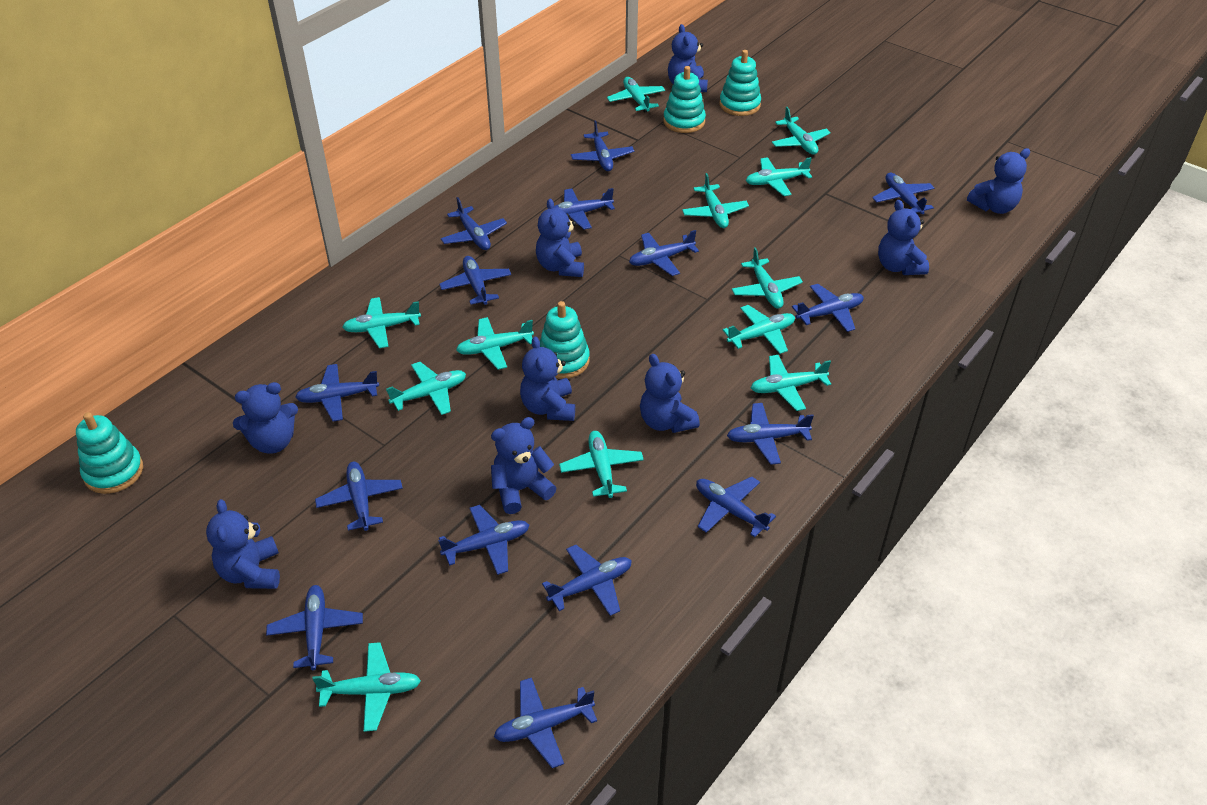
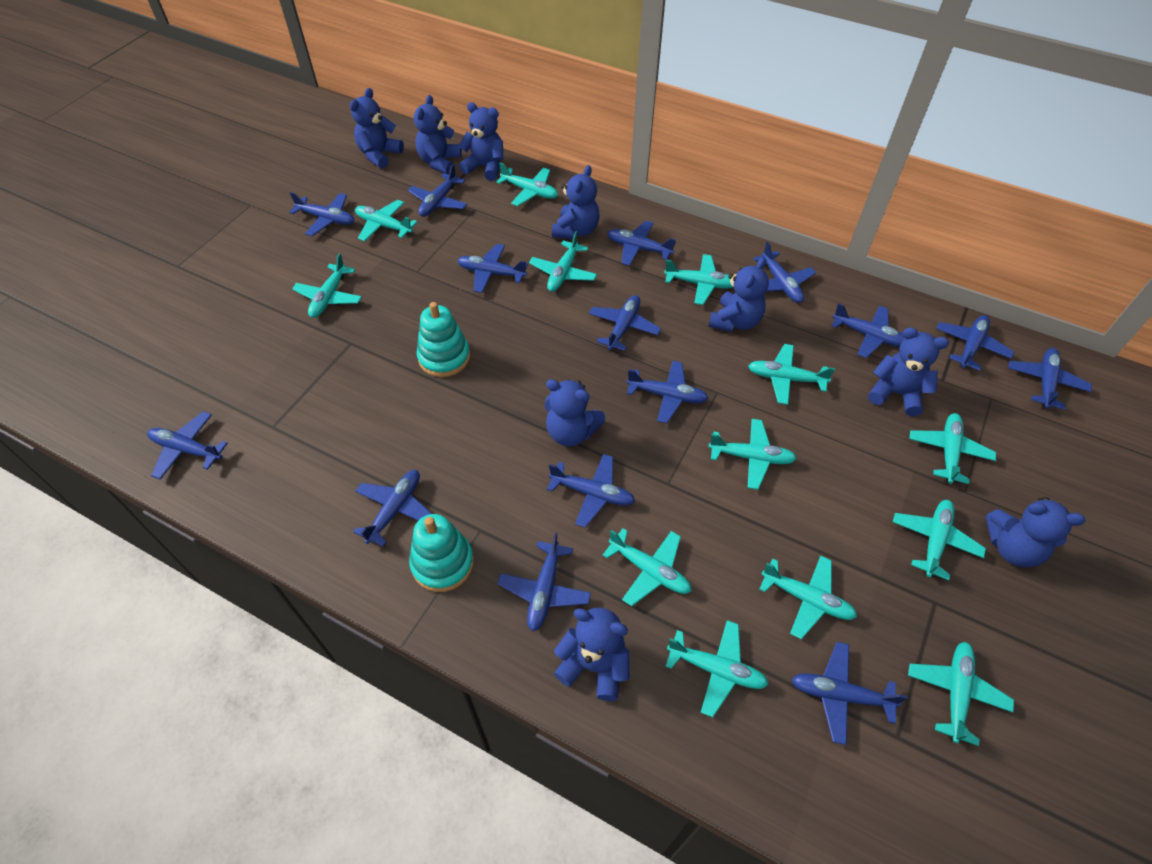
turquoise plane: [312,642,421,732] [342,297,421,348] [386,362,466,415] [456,317,534,370] [559,431,644,498] [607,77,665,113] [682,173,749,228] [723,305,795,354] [732,247,803,309] [746,157,812,196] [751,355,831,411] [772,107,831,155] = 12 -> [292,253,362,318] [355,200,417,241] [496,162,558,206] [529,231,597,292] [603,528,692,606] [664,254,733,305] [665,620,769,717] [708,419,797,490] [748,344,835,405] [759,556,857,639] [893,500,986,580] [908,642,1014,746] [909,413,996,484] = 13
turquoise stacking toy: [76,412,143,494] [540,301,590,379] [663,66,706,133] [719,50,761,116] = 4 -> [409,514,474,592] [416,302,470,377] = 2

